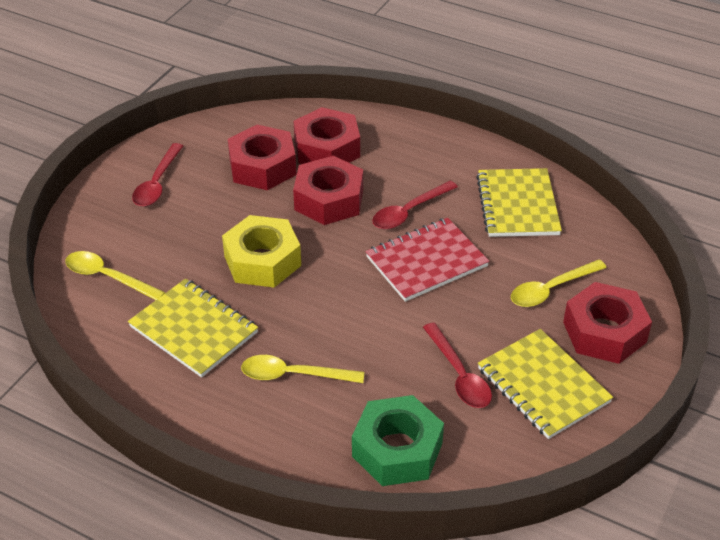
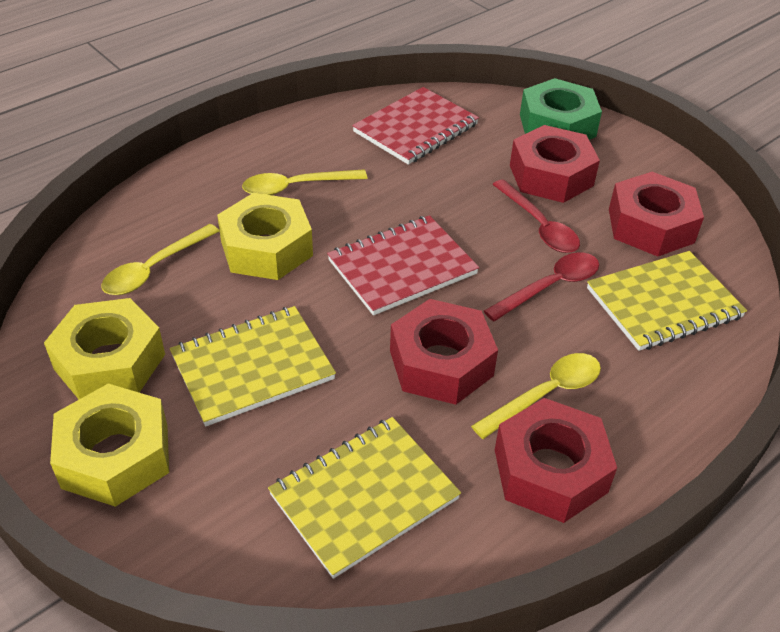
red notebook: [366,218,489,302] = 1 -> [327,215,479,316] [352,87,479,165] = 2
red spoon: [132,143,183,206] [372,181,458,229] [423,322,492,408] = 3 -> [484,252,599,321] [492,179,580,253] = 2
yellow nut: [222,215,301,287] = 1 -> [44,298,165,399] [50,384,169,507] [217,193,313,280] = 3

